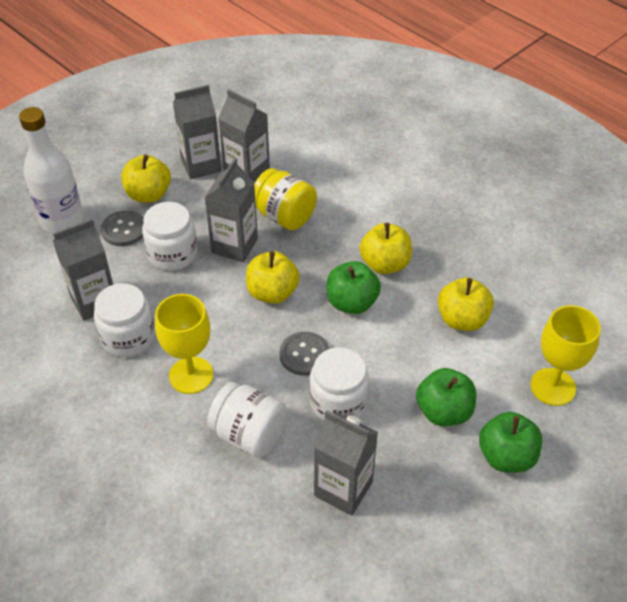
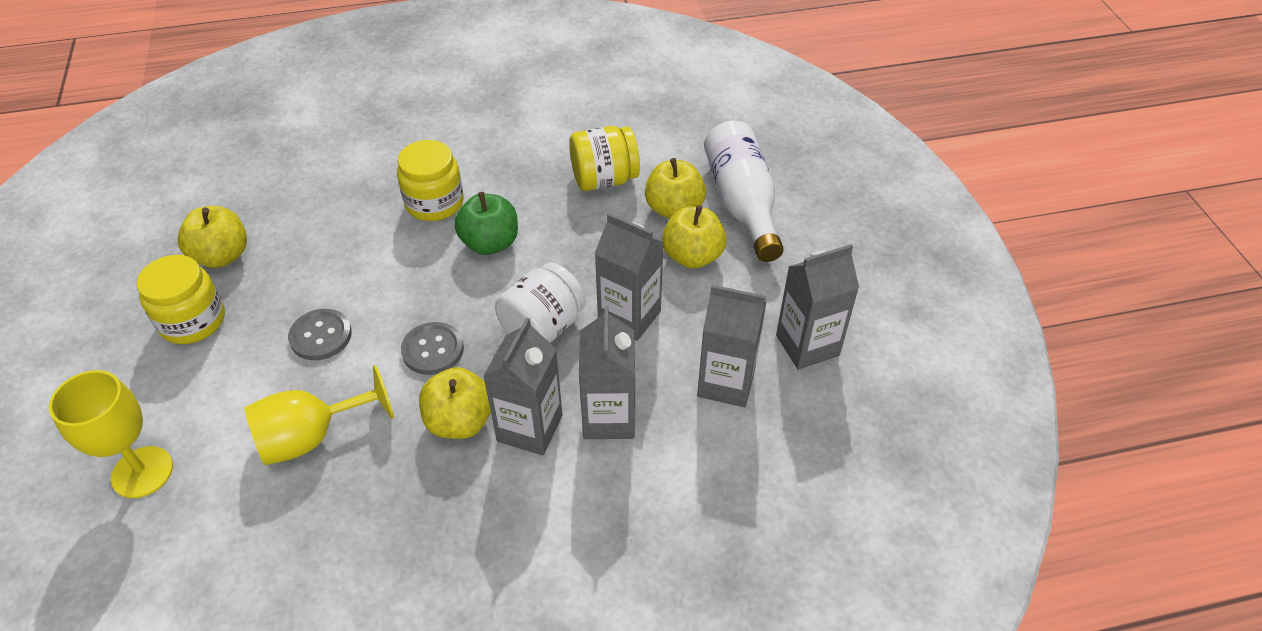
green apple: [327,261,381,314] [416,368,476,426] [479,412,542,473] = 3 -> [454,192,518,255] = 1
white jar: [94,283,155,357] [142,202,197,271] [207,382,287,458] [309,347,369,421] = 4 -> [495,262,586,343] = 1
yellow jar: [254,168,317,230] = 1 -> [137,255,225,344] [397,140,464,221] [569,126,640,191] = 3

